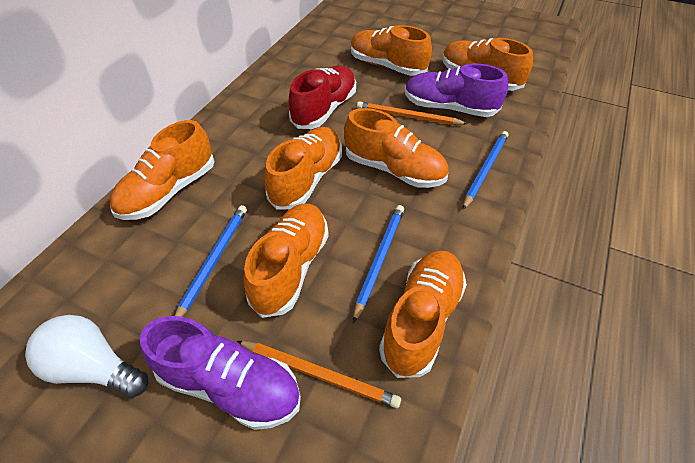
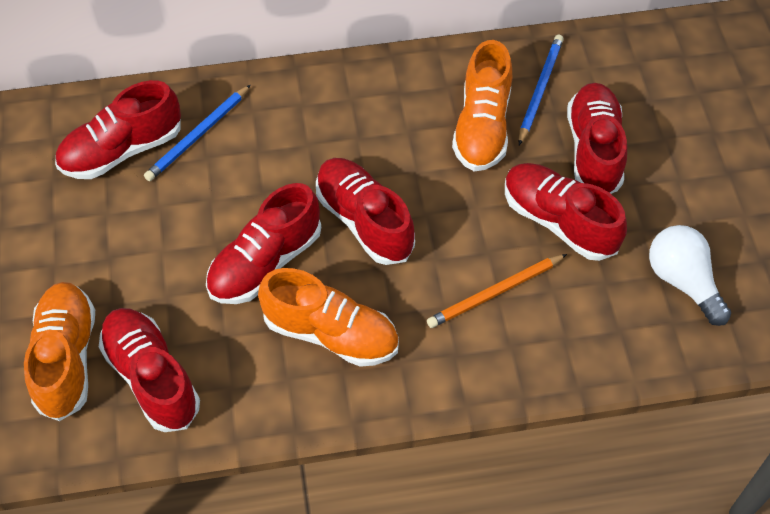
blue pencil: [175,205,247,317] [353,205,404,323] [463,131,509,210] = 3 -> [144,85,251,181] [519,34,564,145] = 2
orange pencil: [237,341,401,408] [357,101,468,125] = 2 -> [427,254,567,328] = 1
orange shoe: [110,120,215,220] [243,204,329,318] [264,127,342,210] [344,108,448,188] [350,25,432,76] [379,250,467,378] [442,38,533,91] = 7 -> [24,282,95,421] [258,268,399,367] [452,40,512,171] = 3
purple shoe: [140,316,301,430] [405,64,508,117] = 2 -> none = 0
red shoe: [289,66,356,129] = 1 -> [55,80,181,179] [99,308,200,432] [206,183,321,304] [316,158,415,265] [505,163,627,261] [567,83,627,194] = 6

